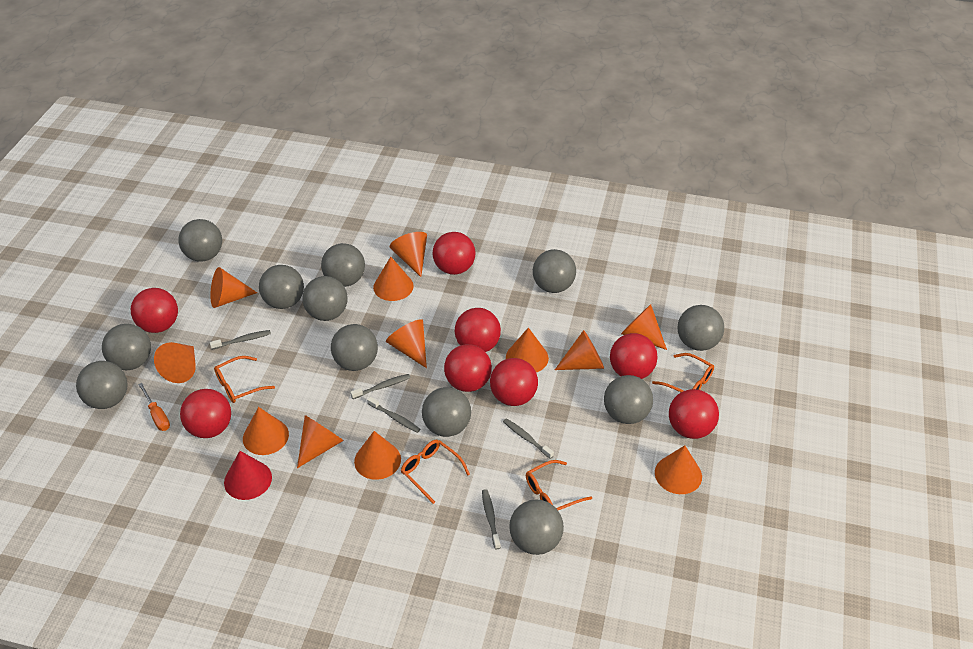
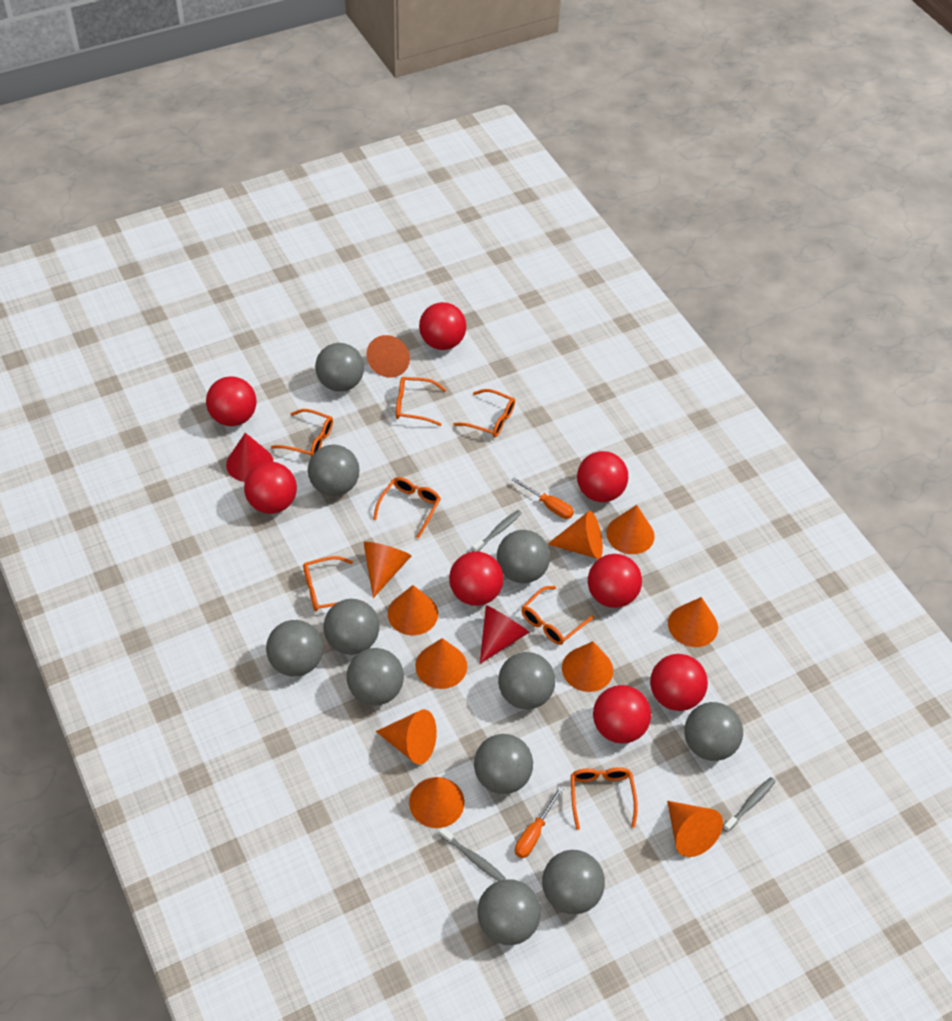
grey ball: [76,361,128,409] [102,324,151,370] [178,219,222,262] [259,265,304,309] [302,276,348,321] [321,243,365,287] [331,324,378,371] [422,387,471,437] [509,500,564,555] [533,249,576,293] [604,375,653,424] [678,305,724,351] = 12 -> [266,620,323,676] [308,445,360,496] [315,343,364,392] [323,599,379,655] [347,648,404,705] [474,734,533,794] [477,879,541,945] [497,530,550,583] [498,652,555,709] [542,850,605,914] [684,702,743,761] = 11
grey toothbrush: [210,330,271,349] [350,374,410,399] [367,397,420,433] [482,489,501,550] [503,418,554,459] = 5 -> [439,827,505,881] [472,510,522,552] [723,777,776,832] = 3
orange cone: [154,342,196,383] [211,267,257,308] [243,407,289,455] [297,415,344,468] [354,431,401,480] [373,257,414,301] [386,319,427,368] [390,232,427,277] [506,327,549,373] [555,330,604,370] [621,304,667,350] [655,445,702,494] = 12 -> [364,542,411,598] [366,335,410,378] [376,709,437,765] [388,585,438,635] [409,777,464,828] [415,638,467,689] [548,511,603,559] [562,641,613,692] [606,505,655,554] [667,801,723,857] [668,597,718,647] = 11
orange glasses: [214,356,275,403] [401,440,470,504] [526,460,592,510] [652,353,714,392] = 4 -> [271,409,333,457] [303,556,353,611] [373,477,441,539] [396,377,446,426] [454,389,515,437] [521,586,594,645] [571,767,638,830] = 7
orange screwdriver: [138,383,170,431] = 1 -> [512,478,574,519] [515,787,563,858] = 2
red cone: [224,451,272,500] = 1 -> [226,433,274,482] [480,605,530,664] = 2

